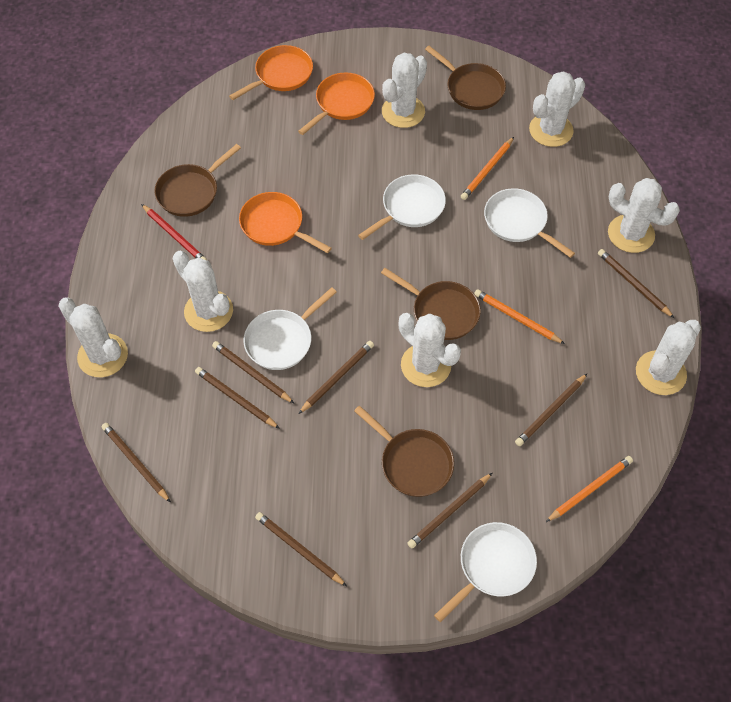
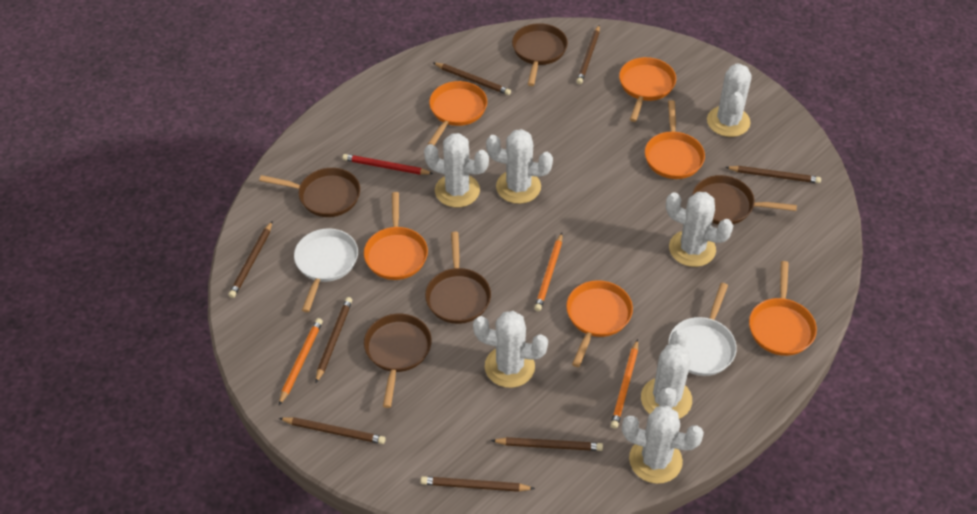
brown pan: [154,144,241,217] [354,406,454,497] [381,268,481,340] [425,46,506,110] = 4 -> [259,168,360,217] [364,314,432,408] [425,232,491,324] [512,23,568,86] [692,175,797,224] = 5
orange pan: [229,45,313,100] [239,192,332,253] [298,73,375,135] = 3 -> [364,192,428,280] [428,81,487,145] [566,280,633,367] [619,57,676,122] [645,100,705,179] [749,261,817,356] = 6
white pan: [243,287,337,370] [358,174,446,240] [434,522,537,622] [484,188,575,258] = 4 -> [294,228,358,312] [668,283,737,376] = 2

